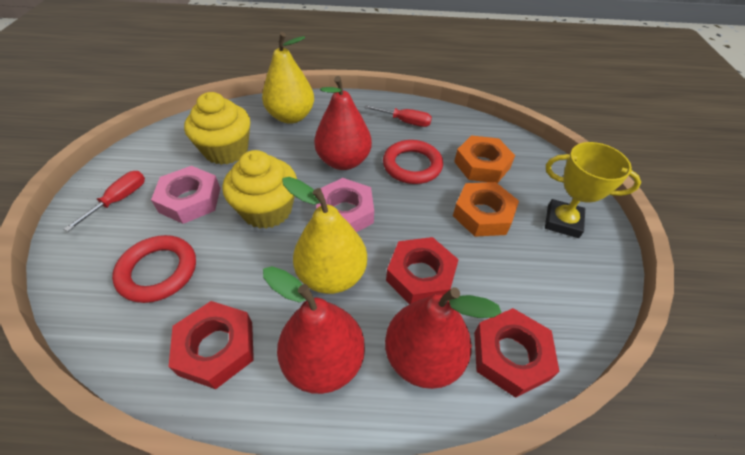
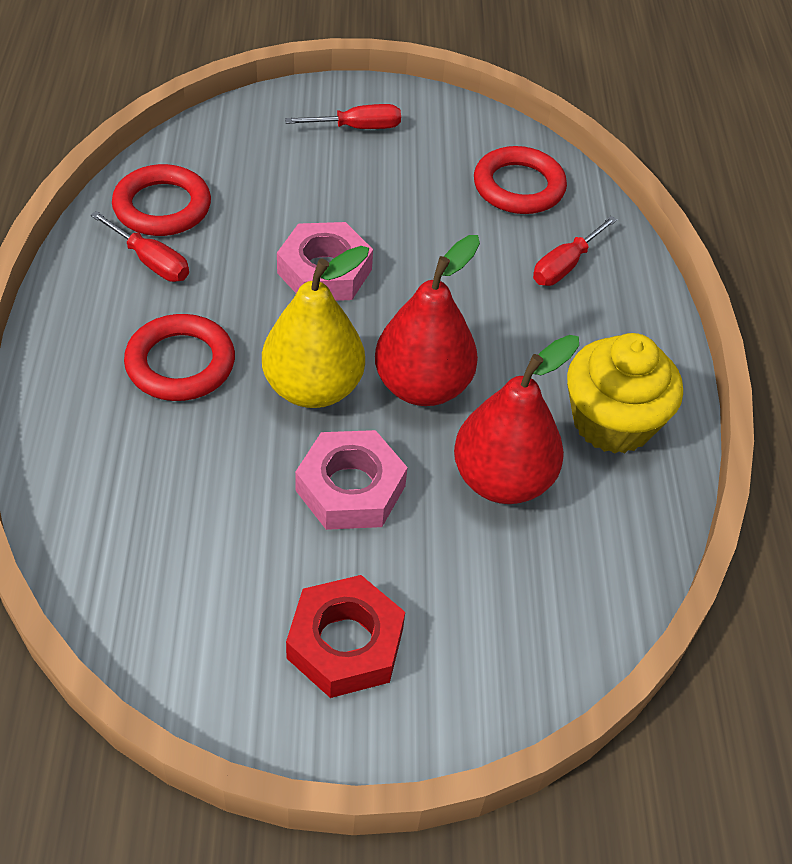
orange nut: [453,182,519,237] [454,135,515,183] = 2 -> none = 0
red nut: [169,301,254,389] [386,237,459,304] [474,308,560,398] = 3 -> [286,575,405,698] = 1
red pear: [263,266,365,394] [314,76,372,170] [385,287,502,389] = 3 -> [375,235,480,406] [454,335,579,504] = 2
red ring: [112,235,196,303] [383,140,443,184] = 2 -> [112,164,211,236] [124,314,235,401] [474,146,567,214] = 3
red screwdriver: [64,171,145,232] [364,105,432,127] = 2 -> [91,211,189,282] [285,104,401,129] [533,216,617,286] = 3
yellow cupcake: [184,92,250,165] [223,150,297,229] = 2 -> [567,333,683,454] = 1
yellow pear: [262,32,314,124] [282,177,367,294] = 2 -> [262,246,369,408] = 1
yellow trophy: [545,142,641,238] = 1 -> none = 0

